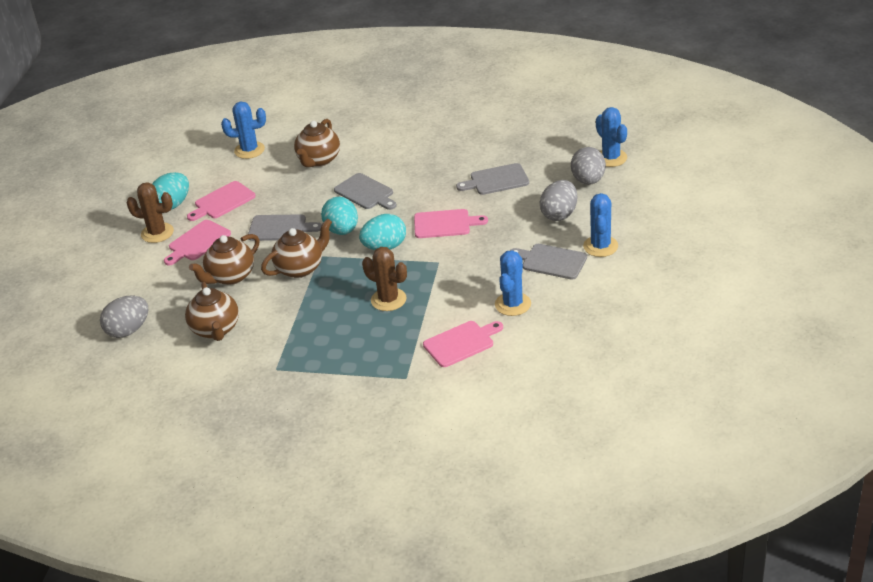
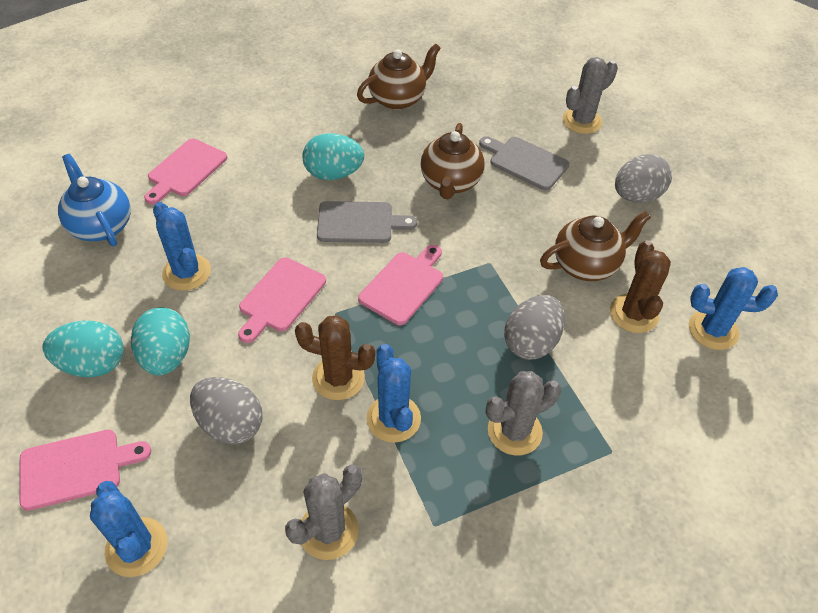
blue teapot: none = 0 -> [58,154,131,247] = 1
brown teapot: [185,282,239,341] [189,234,260,285] [261,219,332,278] [294,119,340,167] = 4 -> [357,43,441,110] [421,123,484,199] [540,211,651,281] = 3
grey cactus: none = 0 -> [285,464,362,560] [486,371,561,456] [563,57,618,134] = 3
grey cutting board: [248,215,322,241] [334,173,397,210] [456,163,529,195] [510,244,587,279] = 4 -> [317,201,417,243] [479,137,569,190] = 2

